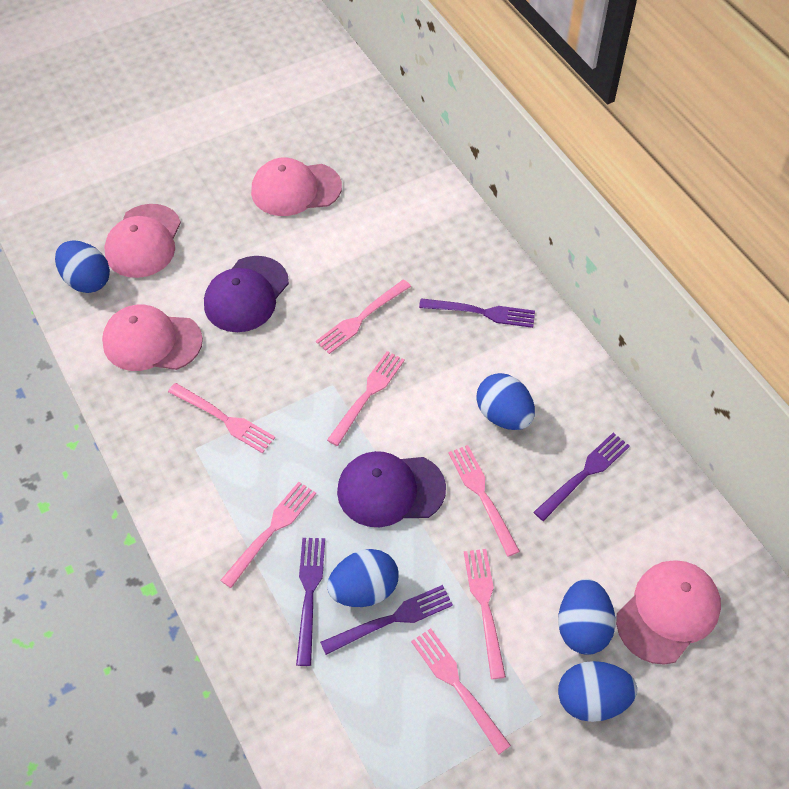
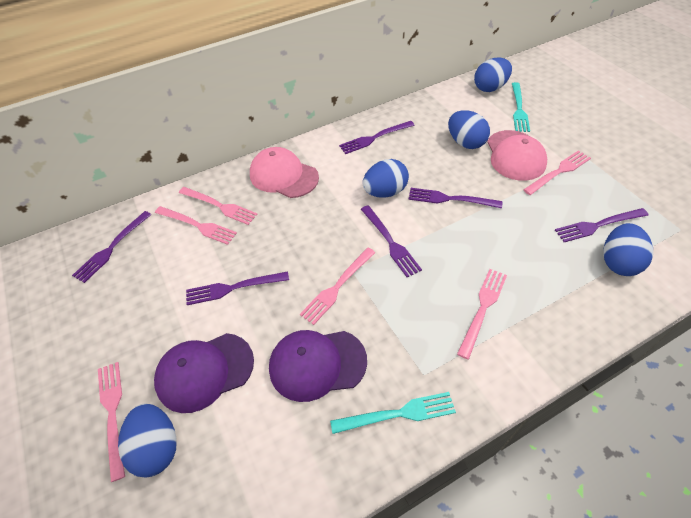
pink cap: [102,305,203,371] [104,204,181,278] [251,158,342,216] [616,560,721,665] = 4 -> [250,147,319,198] [487,130,547,181] = 2
pink fork: [168,383,275,453] [220,482,316,588] [316,279,411,354] [327,351,405,446] [411,628,511,755] [448,445,520,557] [464,549,506,679] = 7 -> [98,362,125,482] [155,206,237,245] [179,187,257,225] [300,248,375,325] [457,269,507,359] [523,150,591,195] = 6
purple fork: [296,538,325,666] [320,585,453,655] [419,298,535,328] [534,433,630,521] = 4 -> [72,211,152,283] [186,271,289,305] [339,121,415,154] [361,205,422,277] [408,188,502,208] [555,208,648,242] = 6
turquoise fork: none = 0 -> [330,392,456,434] [512,82,530,132] = 2

